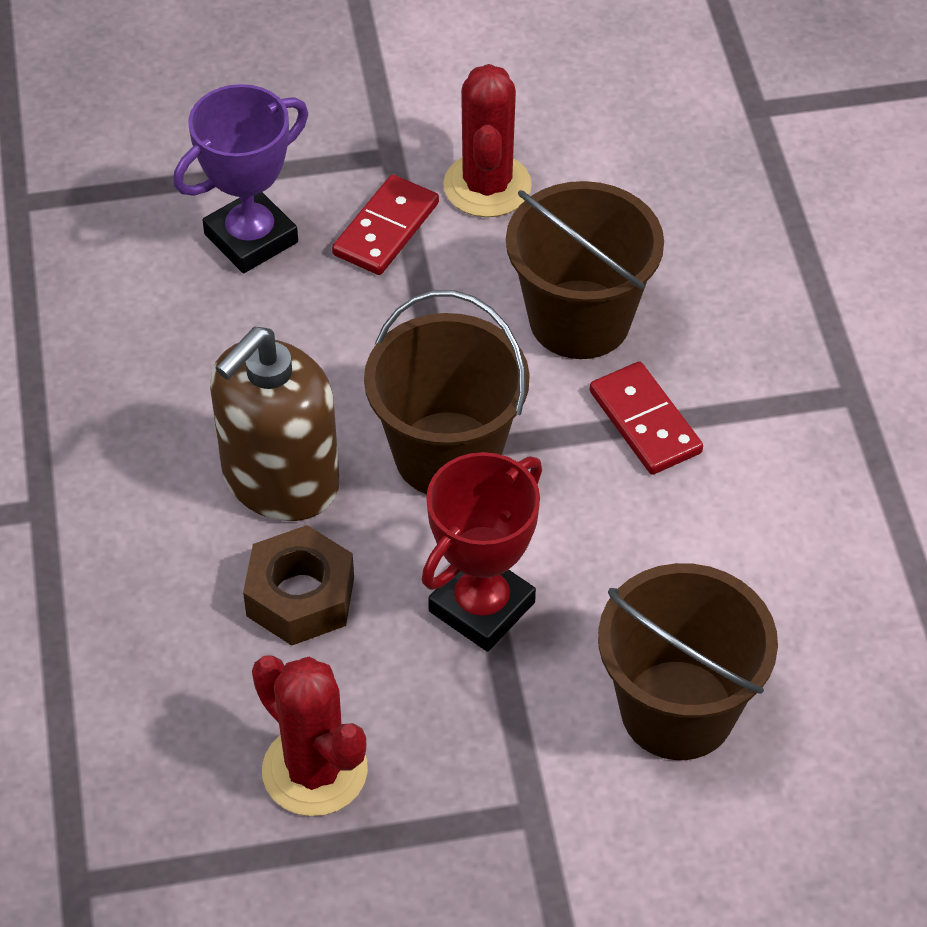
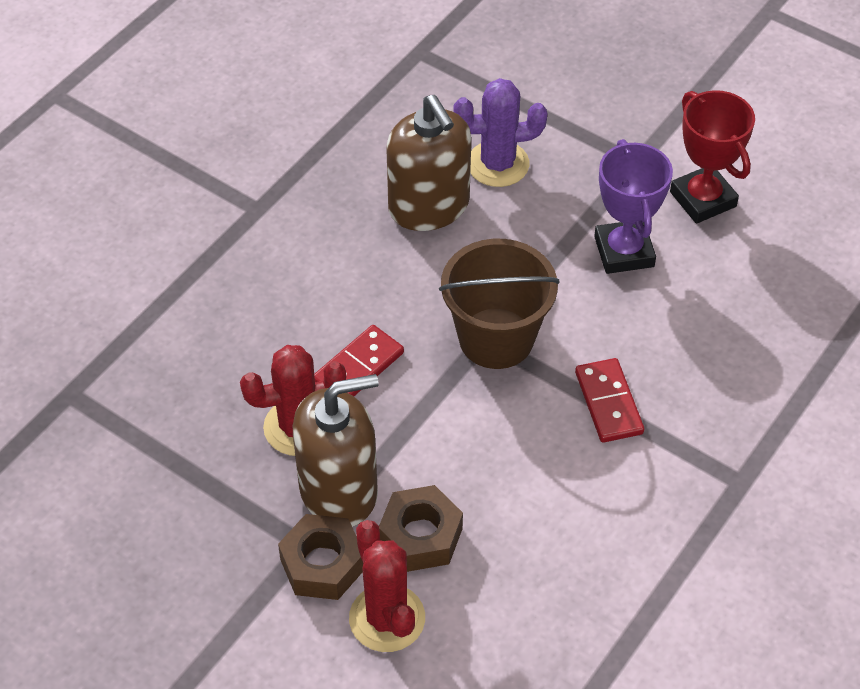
brown bucket: [364,290,530,494] [506,181,664,359] [598,563,778,760] = 3 -> [439,239,559,369] = 1
brown nut: [243,525,354,646] = 1 -> [278,514,363,600] [379,485,463,572] = 2
brown soap dispenser: [210,327,339,521] = 1 -> [293,374,379,527] [386,95,471,231] = 2
purple cactus: none = 0 -> [453,78,547,187] = 1

